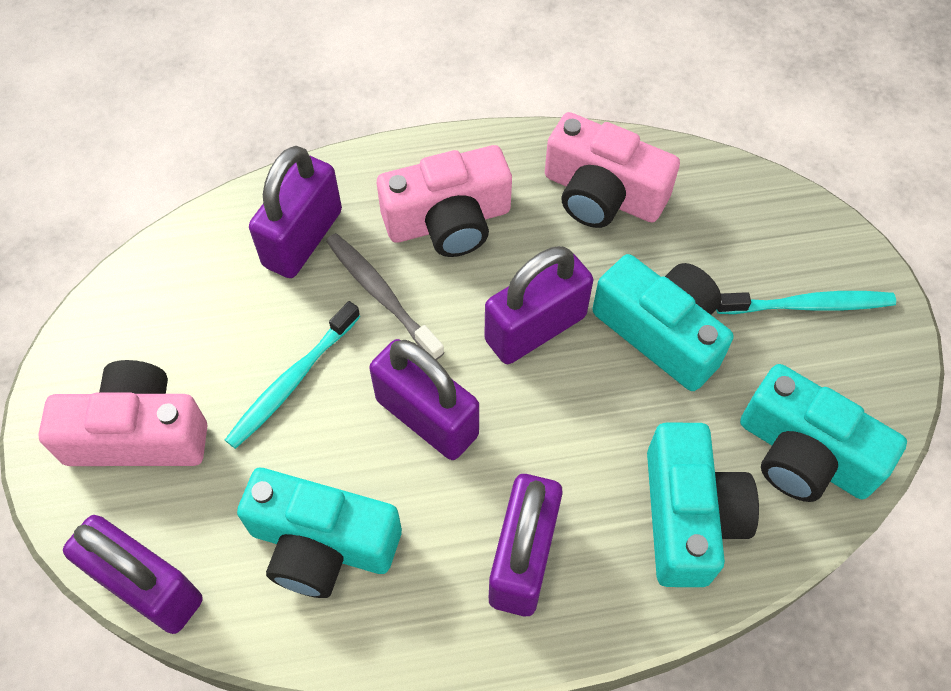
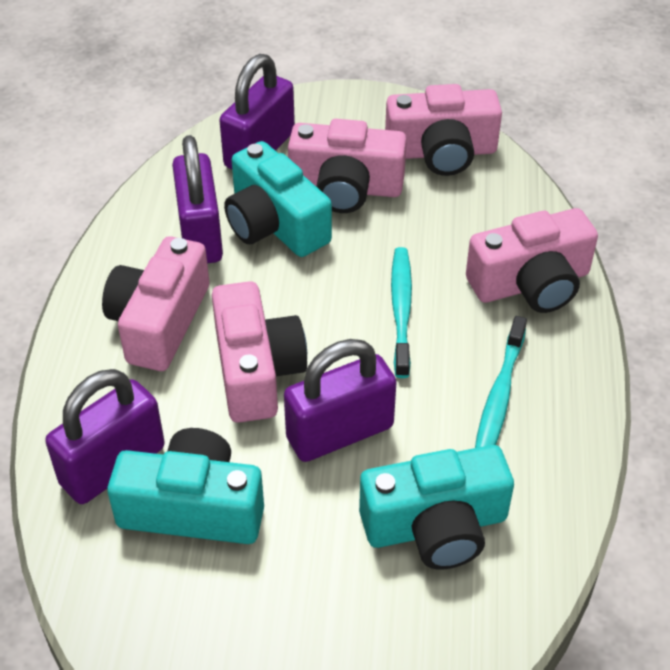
grey toothbrush: [326,233,445,360] = 1 -> none = 0
pink camera: [39,360,208,466] [377,145,512,257] [545,112,680,228] = 3 -> [102,236,209,371] [212,281,307,423] [288,119,407,213] [385,84,502,176] [466,208,598,313] = 5
purple padlock: [63,515,203,634] [249,146,342,278] [369,339,479,460] [484,246,593,364] [489,474,563,616] = 5 -> [45,369,165,504] [172,135,223,263] [219,54,295,169] [284,339,396,462] = 4
turquoise camera: [237,468,402,598] [592,254,733,391] [647,423,759,587] [740,364,907,502] = 4 -> [107,428,264,544] [224,141,332,257] [359,445,514,569] = 3

